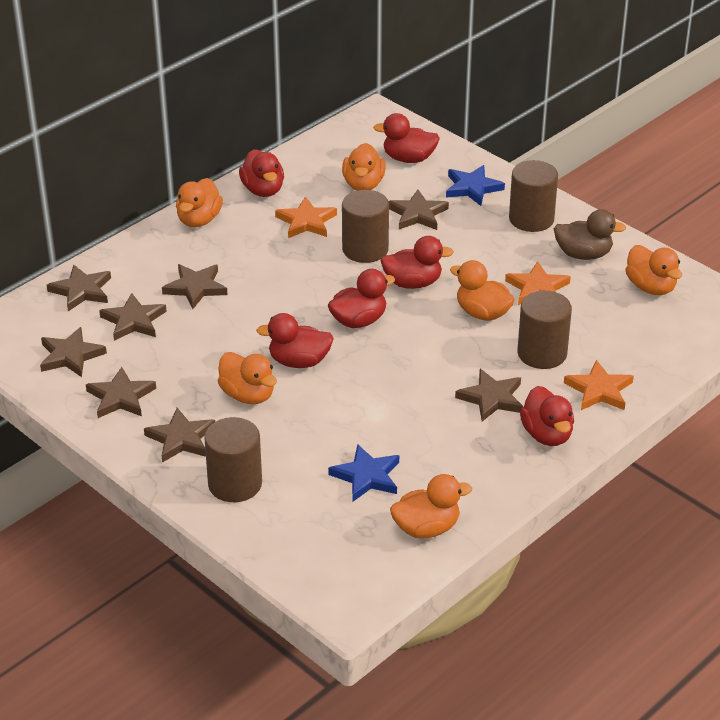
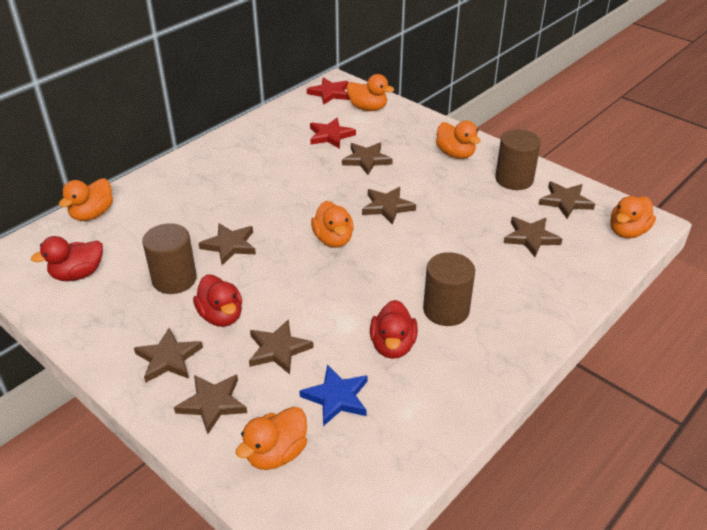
blue star: [328,444,399,502] [446,165,505,206] = 2 -> [299,365,367,426] = 1
brown cylinder: [204,417,262,502] [342,190,389,263] [509,160,558,232] [517,291,572,369] = 4 -> [142,223,197,294] [423,252,475,326] [495,129,541,190] = 3
brown duck: [553,209,626,260] = 1 -> none = 0
orange star: [275,197,337,238] [505,261,571,305] [564,360,634,410] = 3 -> none = 0
red duck: [239,149,284,197] [256,313,334,368] [328,269,395,328] [373,113,440,163] [381,236,454,289] [520,386,574,446] = 6 -> [31,236,103,281] [193,274,242,327] [370,300,418,359] = 3
red star: none = 0 -> [307,78,350,105] [310,118,356,149] = 2

